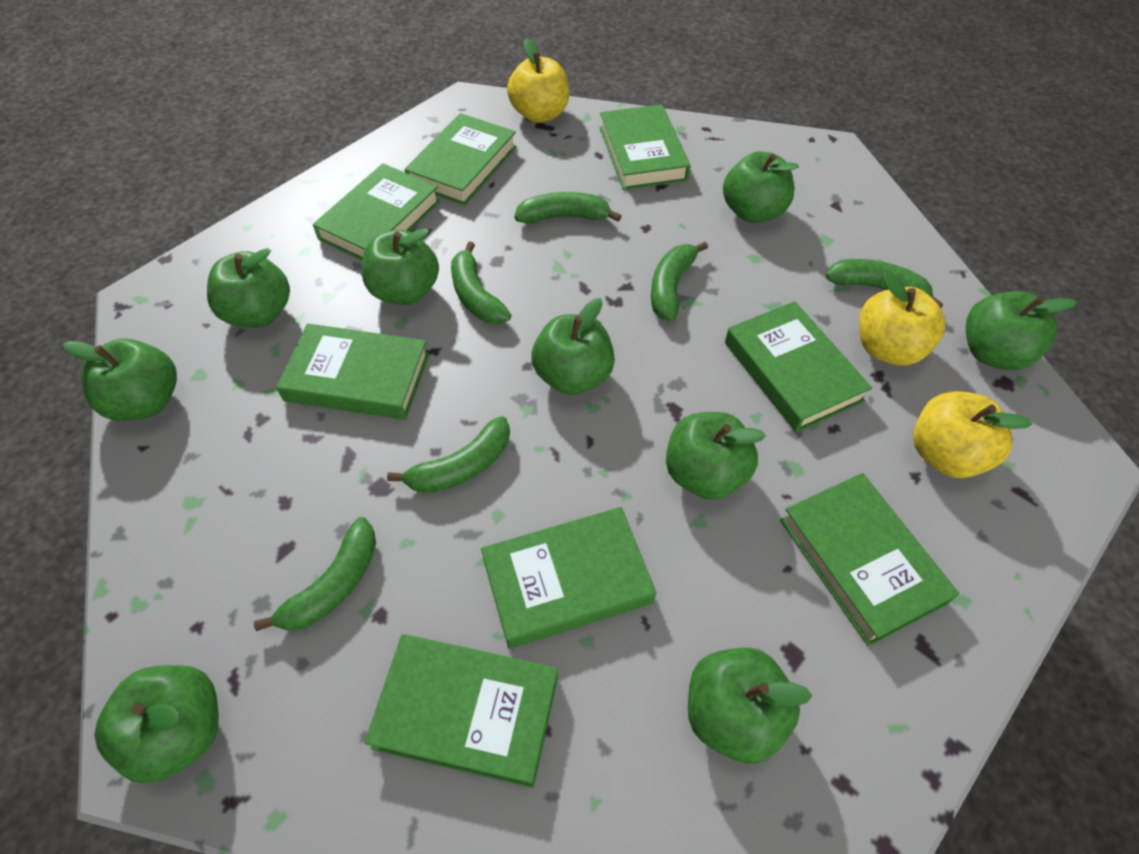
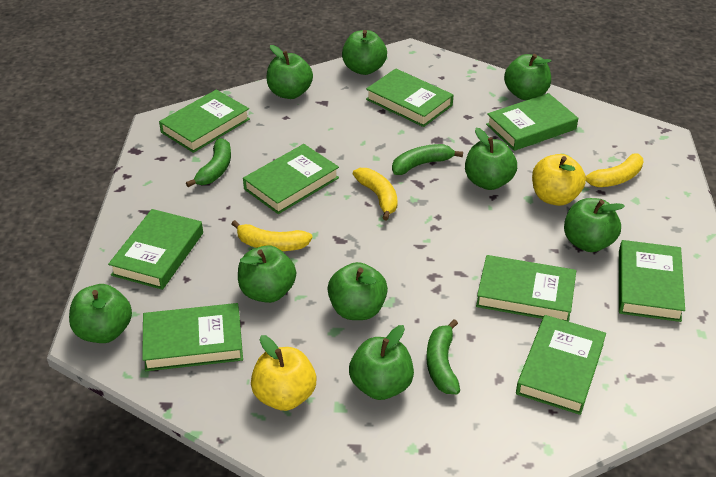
green banana: [254,517,376,631] [387,416,510,493] [451,242,511,324] [514,192,621,223] [651,242,708,322] [826,259,943,308] = 6 -> [186,138,231,187] [392,144,463,175] [427,319,460,394] = 3
green book: [276,324,429,420] [313,163,440,260] [364,634,558,788] [404,113,517,205] [481,507,656,649] [600,104,691,190] [725,301,872,432] [780,473,959,646] = 8 -> [108,209,203,290] [142,303,243,371] [159,90,250,153] [243,144,339,214] [366,69,453,127] [476,255,576,322] [486,93,578,151] [516,315,606,415] [619,240,685,322] = 9
yellow apple: [507,38,569,123] [859,272,945,366] [913,391,1032,478] = 3 -> [251,335,316,411] [532,154,586,206] = 2
yellow banana: none = 0 -> [232,220,313,251] [353,168,398,221] [586,154,643,187] = 3

